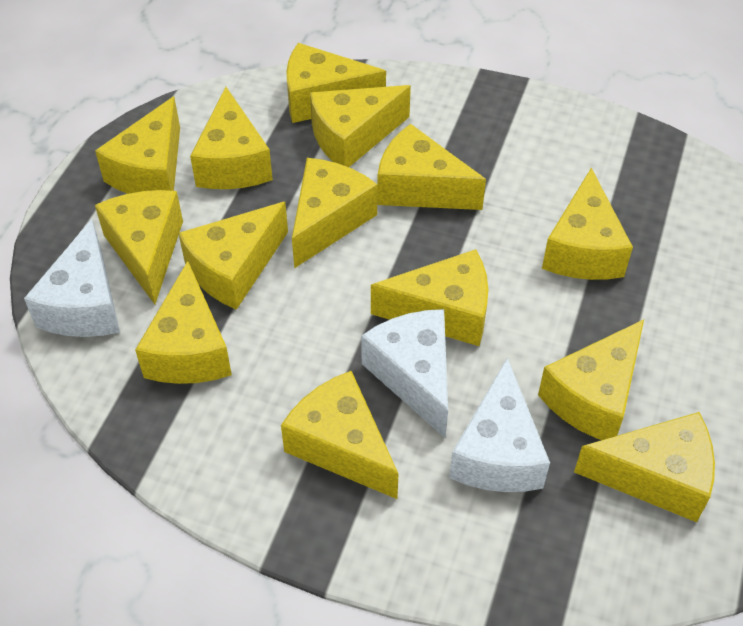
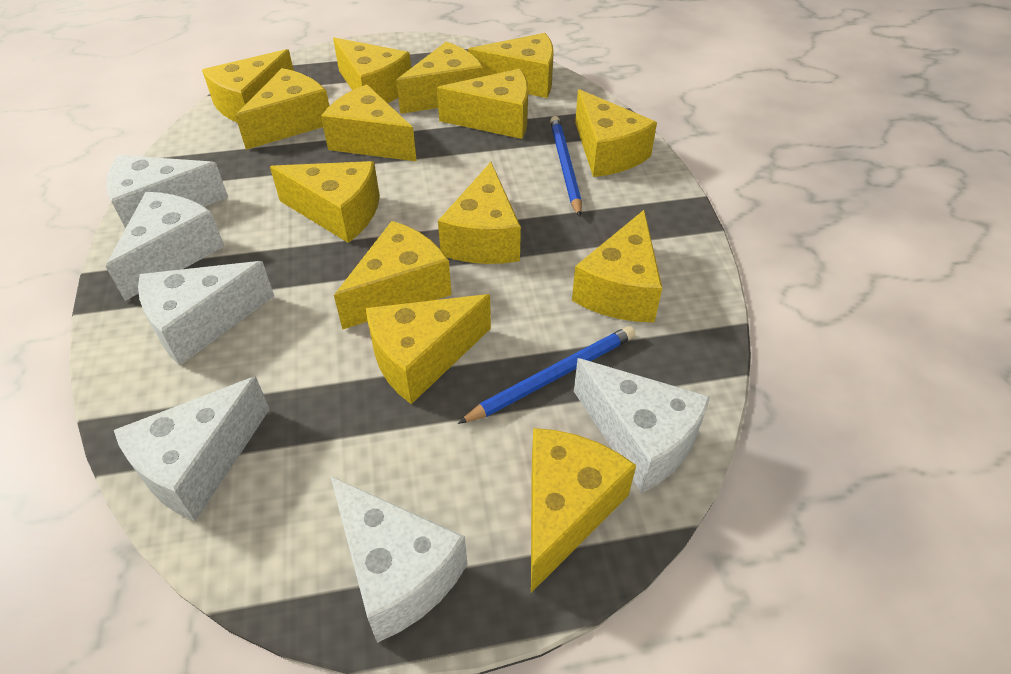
blue pencil: none = 0 -> [458,326,635,424] [550,116,582,217] = 2
white cheese: [24,219,120,337] [361,309,448,438] [449,358,550,492] = 3 -> [105,192,224,301] [106,155,228,229] [114,376,270,522] [138,261,274,365] [331,476,468,643] [574,358,710,493] = 6

